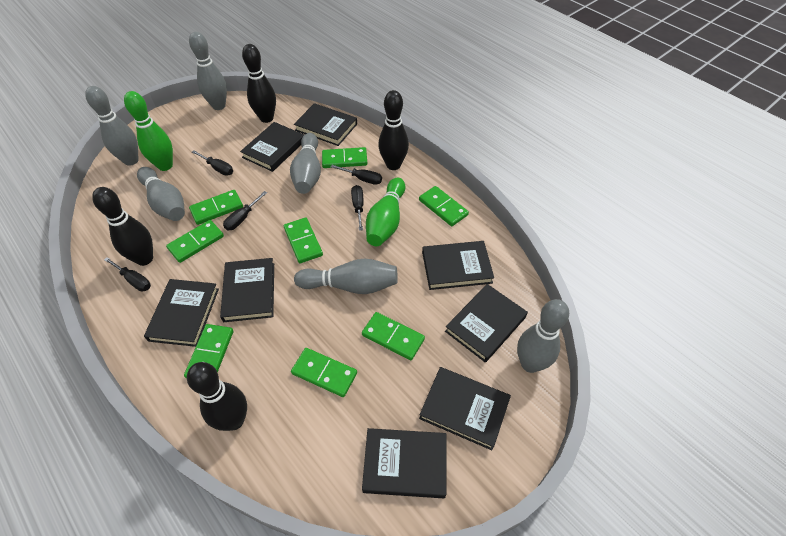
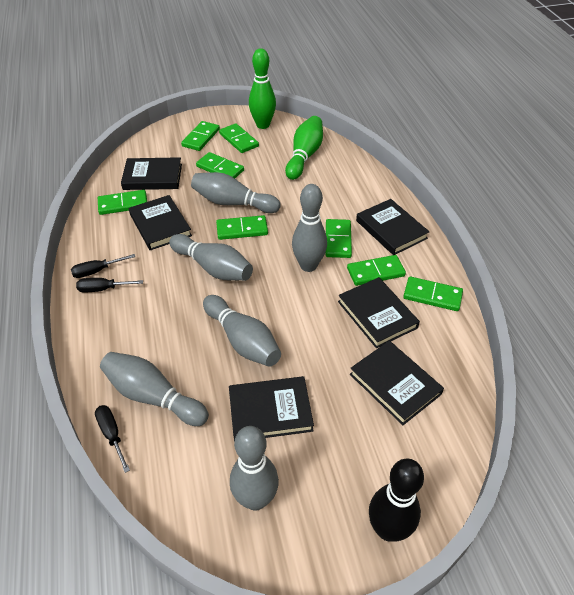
black book: [144,279,219,347] [220,258,274,322] [240,122,304,172] [294,103,357,146] [362,428,447,498] [419,367,511,450] [422,241,494,290] [445,284,528,363] = 8 -> [121,157,182,190] [129,195,192,250] [229,376,314,442] [338,277,420,348] [350,341,444,425] [356,199,430,255] = 6
black bowling pin: [92,187,153,266] [187,362,247,431] [242,44,276,123] [378,90,409,170] = 4 -> [369,459,424,542] = 1
black screwdriver: [104,257,151,292] [192,150,233,176] [223,191,267,231] [331,165,382,185] [351,185,364,231] = 5 -> [71,254,135,278] [76,278,143,292] [95,405,130,473] = 3

